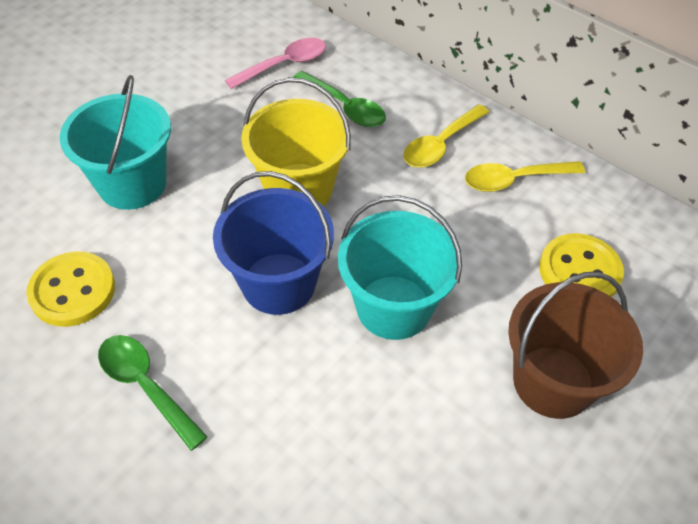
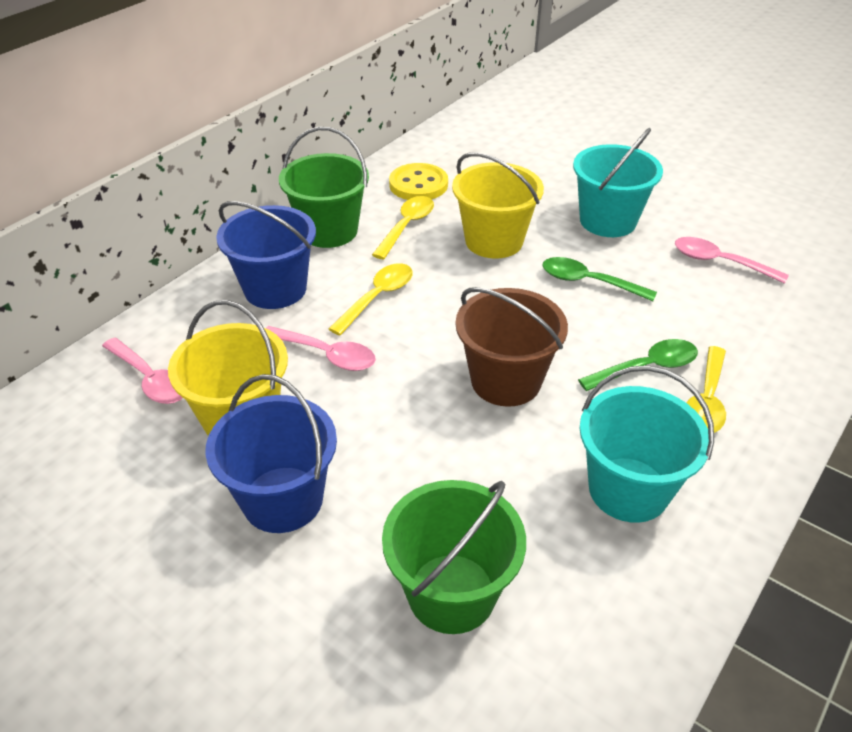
blue bucket: [213,171,334,315] = 1 -> [205,374,337,533] [216,201,316,309] = 2
green bucket: none = 0 -> [279,127,369,248] [382,480,526,634] = 2
pink spoon: [225,38,326,89] = 1 -> [102,338,183,404] [266,326,376,371] [675,237,789,284] = 3
yellow bucket: [241,77,351,207] = 1 -> [168,300,288,436] [452,152,544,259] = 2
yellow button: [26,252,115,327] [539,233,624,297] = 2 -> [389,163,448,200] = 1
yellow spoon: [403,104,489,168] [465,161,585,192] = 2 -> [329,263,413,335] [372,196,434,259] [686,346,726,433] = 3

